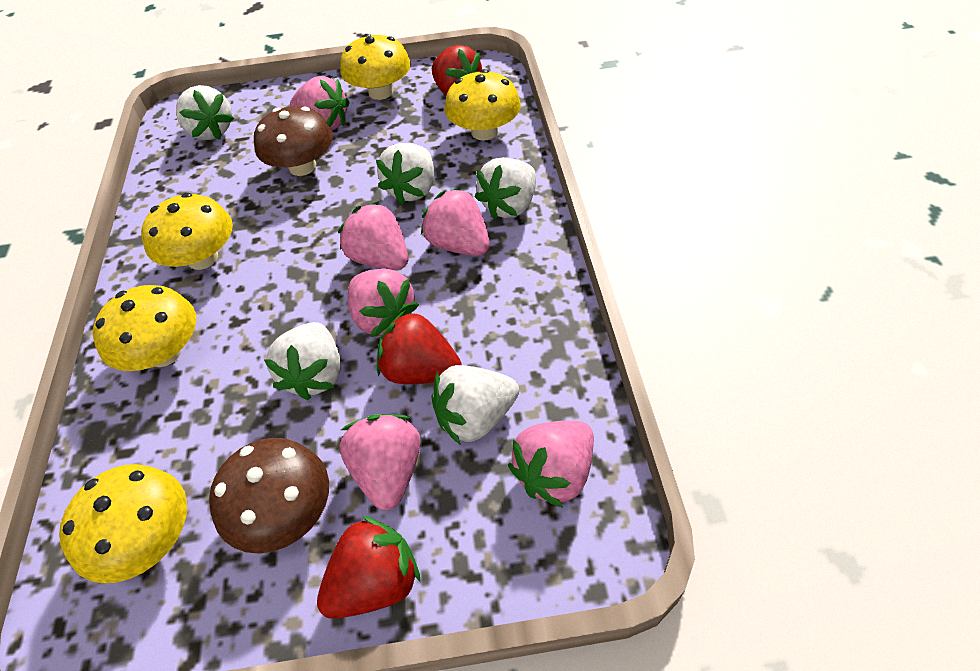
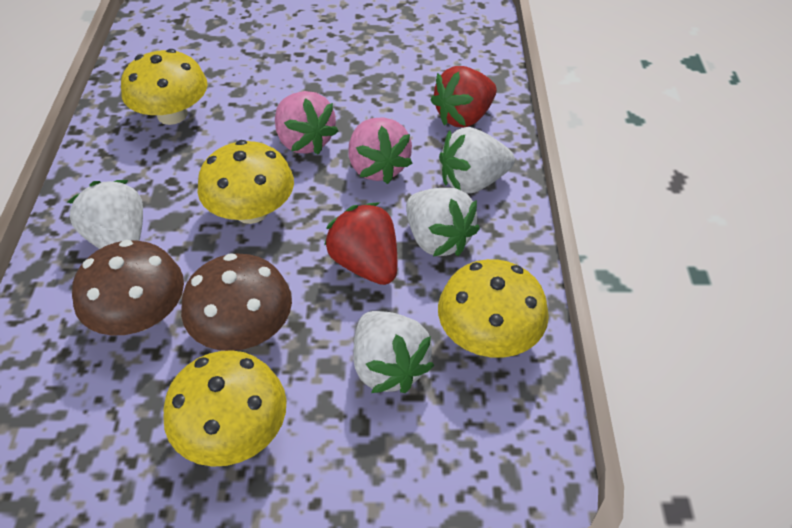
pink strawberry: [290,76,350,131] [338,201,408,270] [340,414,421,510] [348,268,419,337] [421,187,490,256] [508,421,594,508] = 6 -> [275,91,338,155] [348,117,412,184] = 2
red strawberry: [317,516,420,619] [377,310,462,384] [432,45,482,96] = 3 -> [324,203,397,285] [430,66,497,128] = 2
white strawberry: [176,85,234,140] [264,322,341,400] [376,143,434,204] [432,365,519,445] [475,157,536,219] = 5 -> [68,180,143,249] [354,311,434,393] [406,188,480,257] [439,127,515,194] = 4
yellow mushroom: [59,464,187,583] [92,285,196,371] [141,193,233,270] [340,34,411,100] [445,69,521,141] = 5 -> [121,49,207,125] [163,350,287,467] [197,140,294,224] [438,259,549,358] = 4

